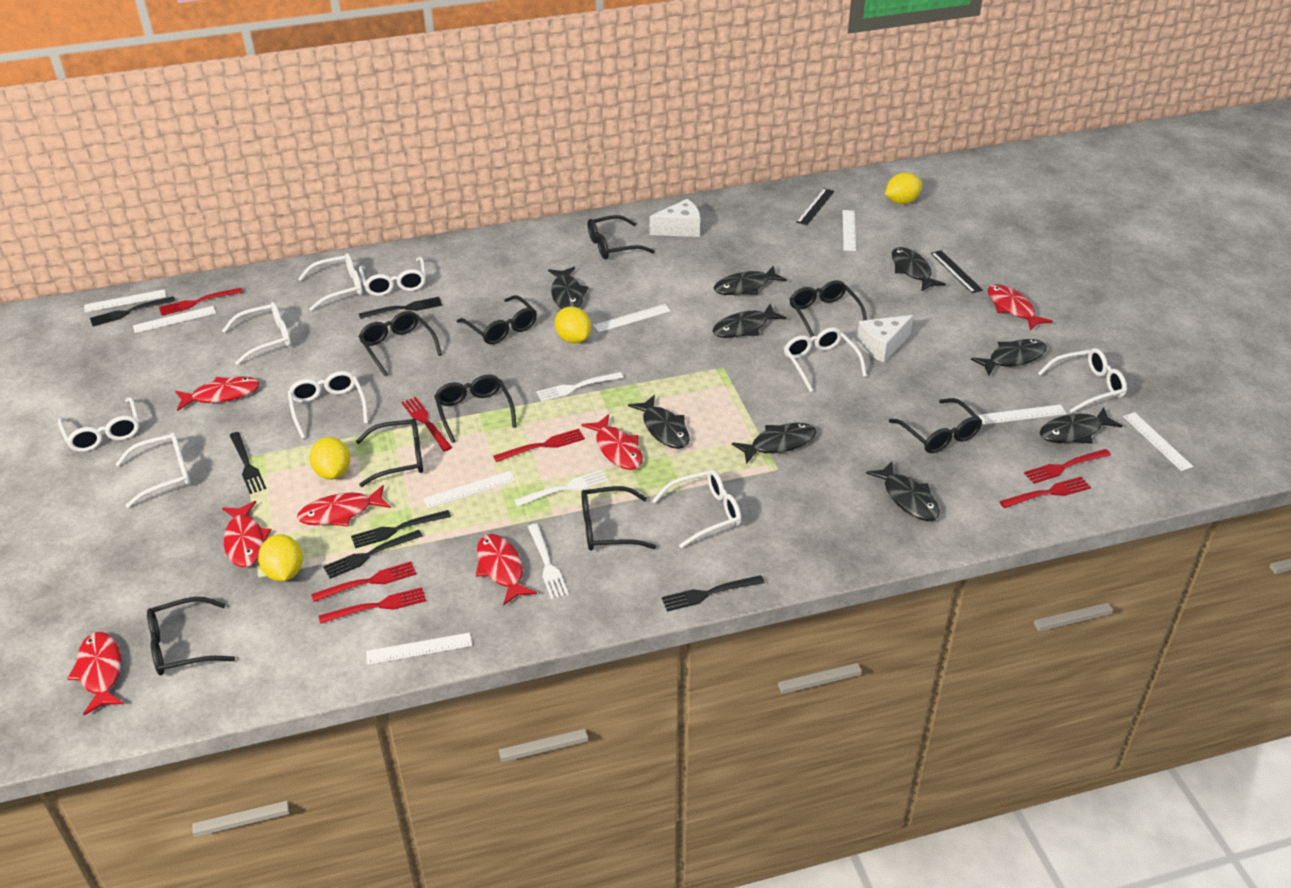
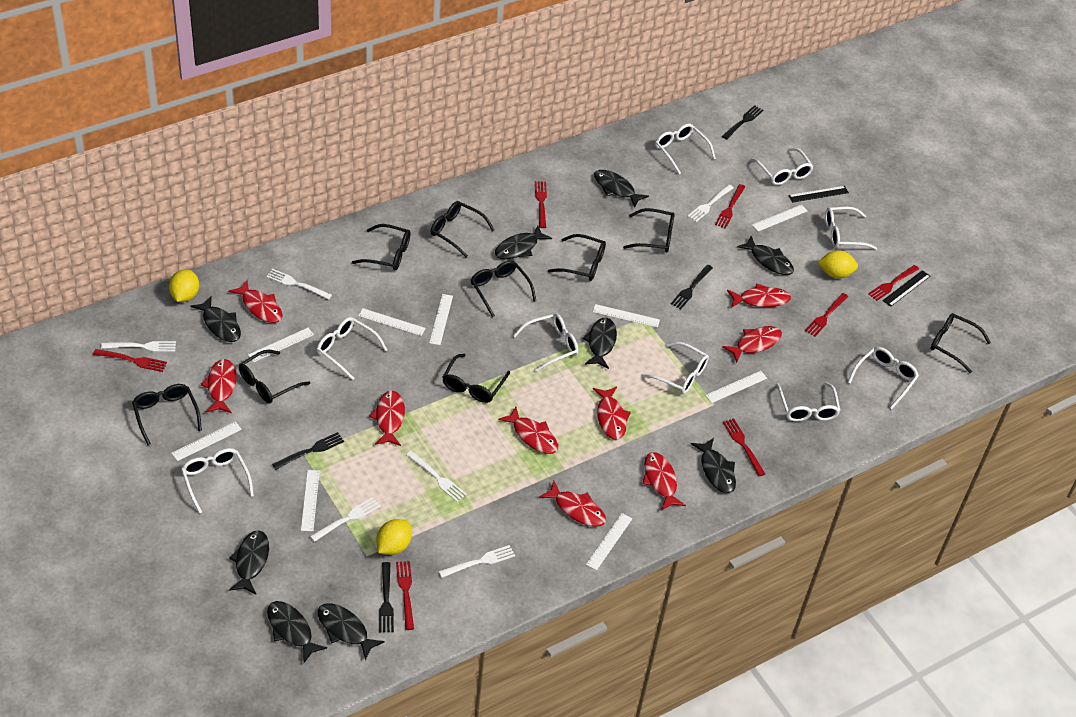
black fork: [90,296,175,326] [229,432,266,494] [323,530,422,579] [351,510,451,548] [359,297,442,319] [661,575,765,611] = 6 -> [272,432,344,470] [379,562,394,632] [671,265,713,309] [722,105,763,139] = 4
red fish: [67,632,124,715] [175,376,260,411] [222,501,272,567] [297,485,391,526] [476,534,537,606] [581,414,643,470] [988,284,1053,331] = 7 -> [201,359,237,413] [228,280,283,323] [369,391,405,446] [498,407,558,454] [539,481,606,527] [593,386,631,440] [643,452,686,511] [722,326,782,363] [727,283,791,308] = 9
white cheese: [649,199,700,237] [857,315,913,363] = 2 -> none = 0
white fork: [514,470,608,507] [528,524,569,599] [536,372,623,402] = 3 -> [101,341,176,352] [266,269,332,300] [310,497,381,542] [406,451,467,502] [438,545,515,578] [687,185,733,222] = 6
white ruler: [84,289,166,312] [133,306,216,333] [366,632,472,665] [423,471,516,509] [593,304,671,332] [843,210,856,251] [978,404,1066,425] [1123,412,1193,471] = 8 -> [172,421,242,461] [248,328,314,362] [301,470,320,531] [358,308,426,336] [429,294,453,345] [586,513,632,570] [593,304,660,328] [705,371,767,403] [752,205,807,231] = 9
yellow lemon: [258,534,303,581] [310,437,350,480] [555,307,591,344] [885,172,922,204] = 4 -> [169,269,199,302] [376,519,412,555] [818,250,858,278] = 3

